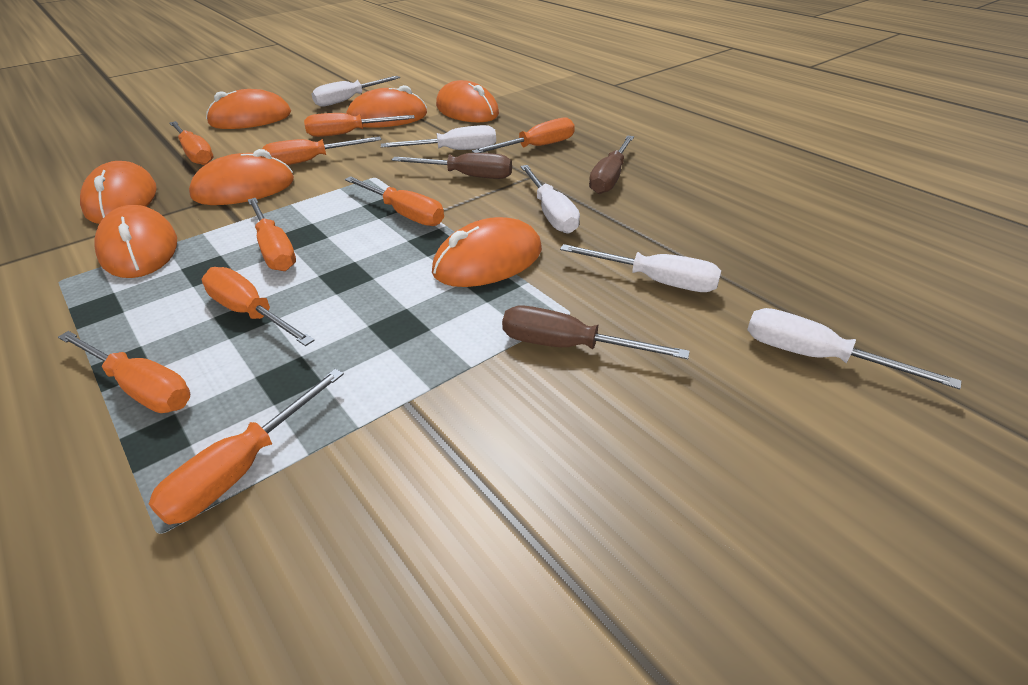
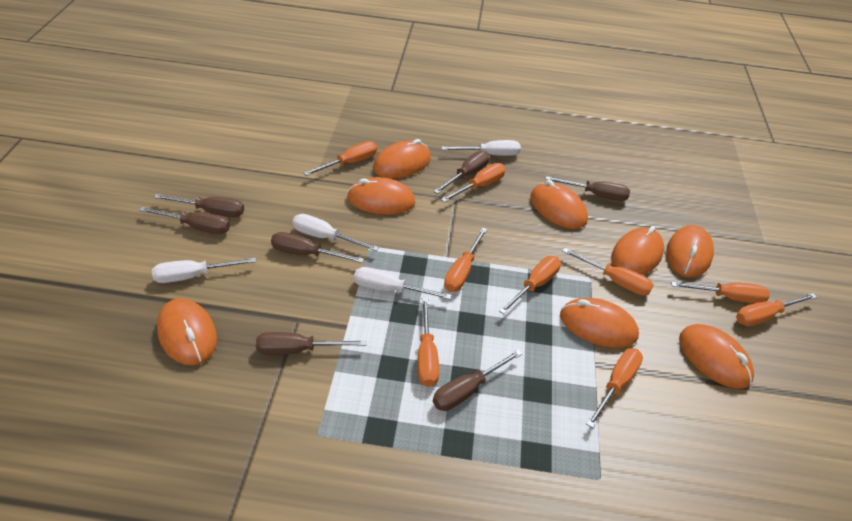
brown screwdriver: [392,153,512,179] [502,305,690,359] [589,135,634,194] = 3 -> [139,207,230,234] [154,194,244,217] [256,332,366,355] [271,232,364,263] [433,350,522,411] [434,151,490,194] [546,176,630,201] = 7
orange mouse: [80,161,157,224] [95,205,177,278] [189,149,294,205] [206,89,291,129] [346,85,427,128] [432,217,542,287] [436,80,499,122] = 7 -> [157,298,217,365] [347,177,415,215] [373,139,431,179] [530,180,588,229] [560,298,639,348] [611,226,664,275] [666,225,714,278] [679,324,754,389] = 8
white screwdriver: [312,76,400,107] [381,125,496,150] [520,165,580,234] [560,244,721,292] [747,308,961,389] = 5 -> [152,258,256,283] [292,214,379,251] [354,267,452,300] [441,140,521,156] = 4

